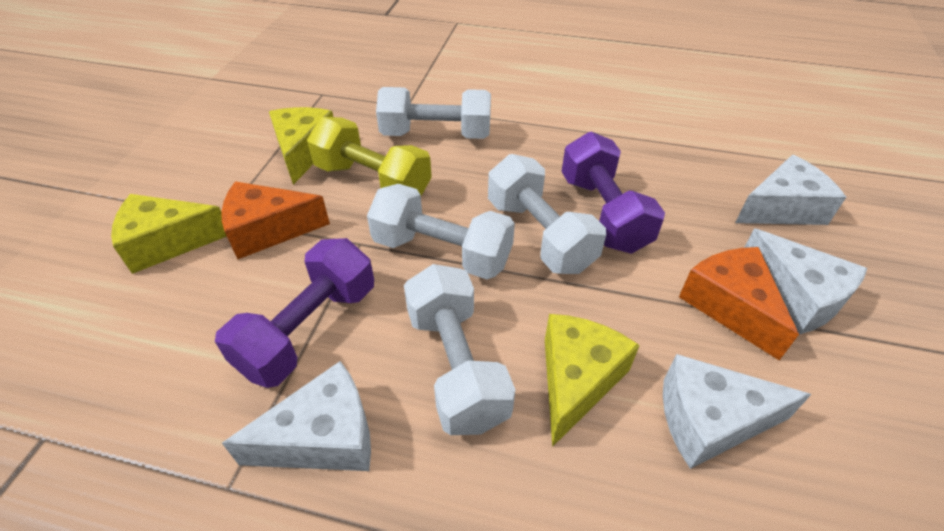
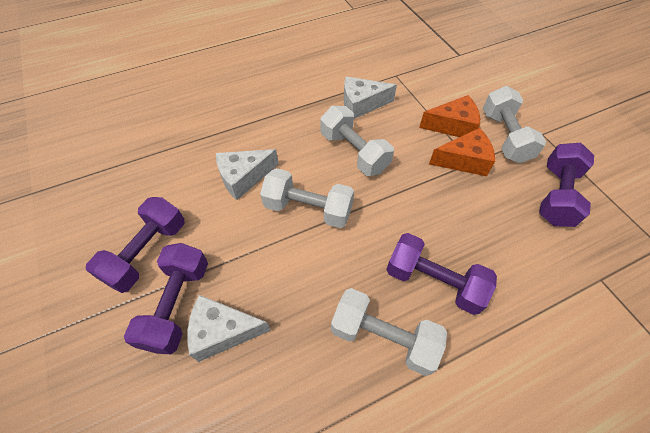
purple dumbbell: [215,238,374,388] [562,132,665,254] = 2 -> [86,197,184,293] [124,243,208,354] [386,233,497,315] [539,143,594,227] = 4
white cheese: [222,361,371,471] [663,354,812,469] [735,155,846,225] [744,229,867,334] = 4 -> [187,295,271,362] [216,149,279,200] [344,77,397,119] = 3
yellow cheese: [111,194,227,274] [269,107,333,185] [545,314,640,447] = 3 -> none = 0
yellow dumbbell: [307,117,432,196] = 1 -> none = 0

